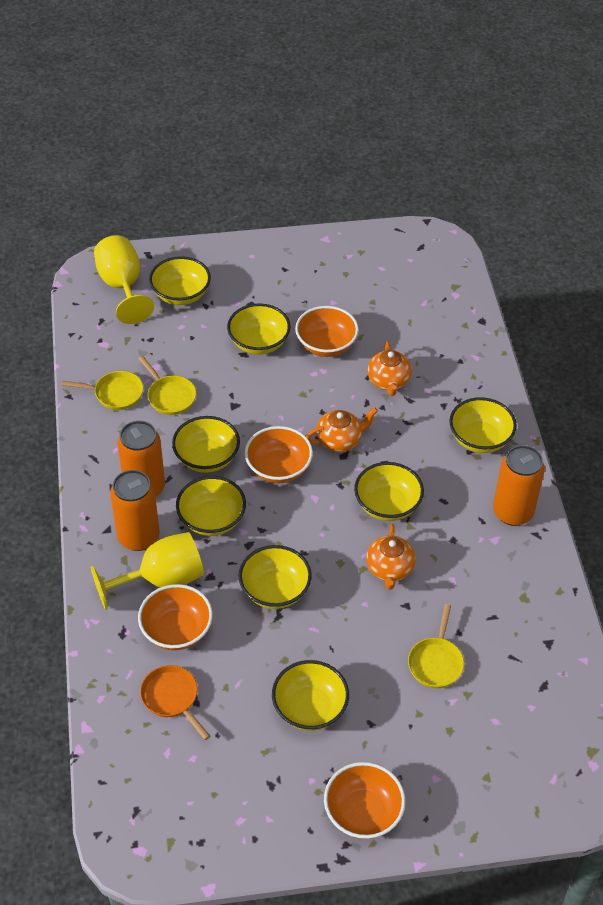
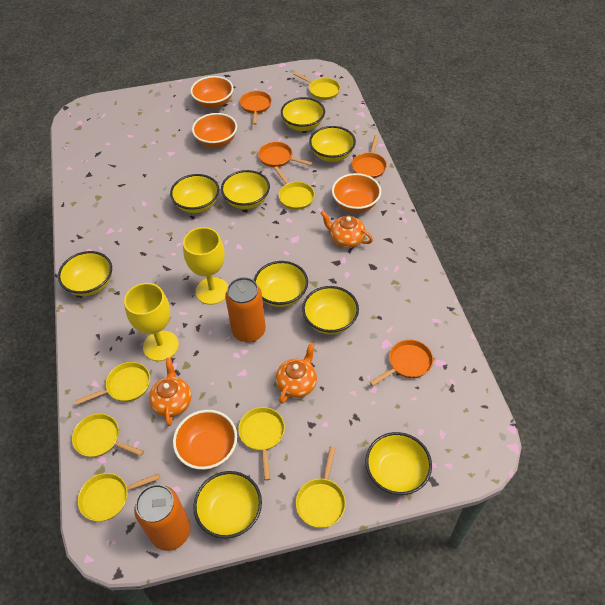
orange can: [110,470,160,551] [117,421,165,497] [493,445,545,526] = 3 -> [134,484,191,551] [225,277,266,342] = 2
orange pan: [140,665,210,740] = 1 -> [240,91,272,125] [258,142,312,167] [352,135,387,178] [370,340,433,386] = 4
yellow bowl: [149,256,211,305] [172,416,240,473] [176,476,246,536] [227,303,291,355] [239,545,312,609] [272,660,349,731] [354,462,424,521] [449,397,517,453] = 8 -> [58,251,112,296] [170,174,219,213] [193,471,262,539] [221,170,270,209] [254,261,308,307] [281,97,325,131] [302,286,359,335] [309,126,356,162] [365,432,432,495] = 9
yellow pan: [61,371,144,410] [138,356,196,415] [408,604,464,688] = 3 -> [72,413,144,457] [75,362,150,405] [78,473,160,521] [238,407,285,481] [274,166,315,210] [293,72,340,100] [296,446,346,528] = 7

